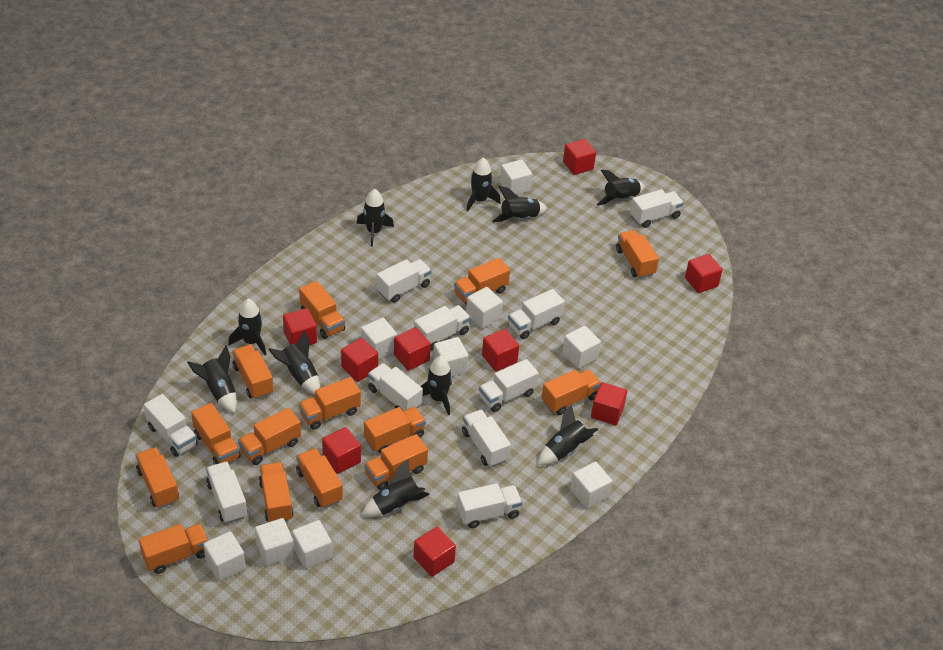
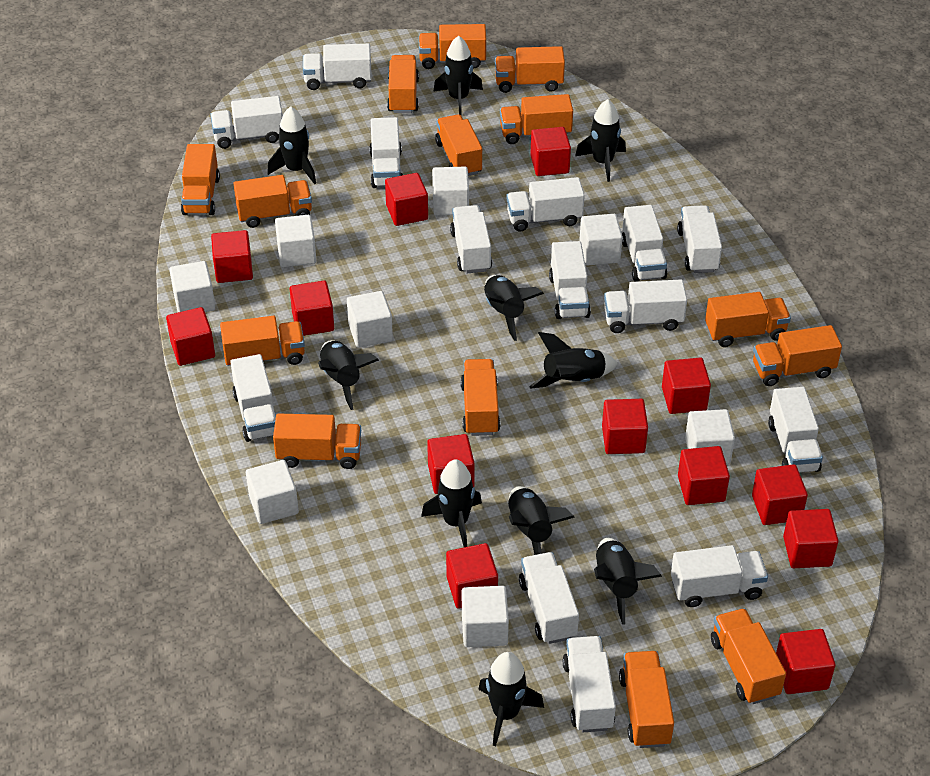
red cube: [283,308,317,345] [322,427,361,474] [341,338,378,382] [394,327,431,371] [414,527,456,577] [482,329,519,371] [563,139,596,175] [591,382,627,425] [685,254,723,293] = 9 -> [166,307,215,366] [211,230,253,283] [290,281,334,336] [385,173,428,226] [427,434,475,494] [446,543,498,609] [530,127,571,176] [602,399,648,454] [662,358,711,414] [678,446,730,505] [752,464,808,525] [776,629,835,694] [783,509,838,568] = 13
white cube: [203,531,246,581] [255,518,294,566] [292,520,332,569] [361,318,397,359] [433,337,469,377] [466,287,503,329] [500,159,532,195] [562,326,601,369] [570,462,612,509] = 9 -> [169,261,215,312] [246,460,299,524] [275,215,317,267] [347,291,393,348] [432,166,469,216] [462,586,509,647] [579,214,623,266] [685,409,735,464] = 8
white truck: [144,394,198,457] [206,461,247,523] [368,363,423,411] [376,259,431,303] [414,305,471,350] [457,483,522,528] [462,409,511,467] [479,359,539,412] [508,289,565,339] [630,189,684,228] = 10 -> [210,96,283,149] [230,354,276,442] [303,43,372,90] [369,117,403,188] [450,205,492,273] [506,177,585,232] [519,552,579,644] [549,241,591,319] [563,636,616,732] [604,280,687,333] [622,205,667,282] [671,545,768,607] [677,205,722,273] [768,387,823,473] = 14

